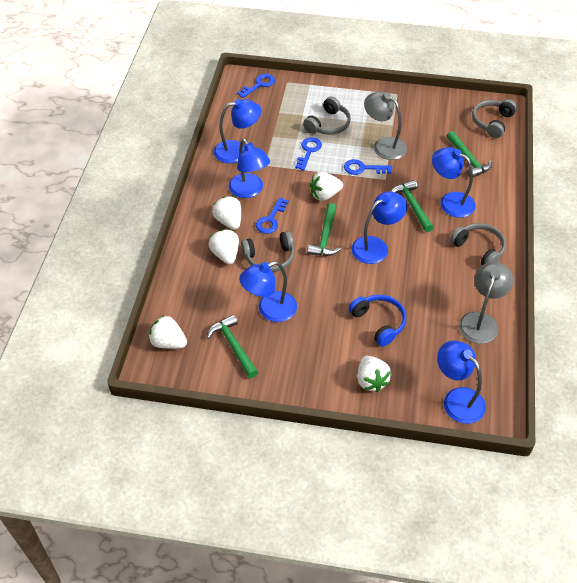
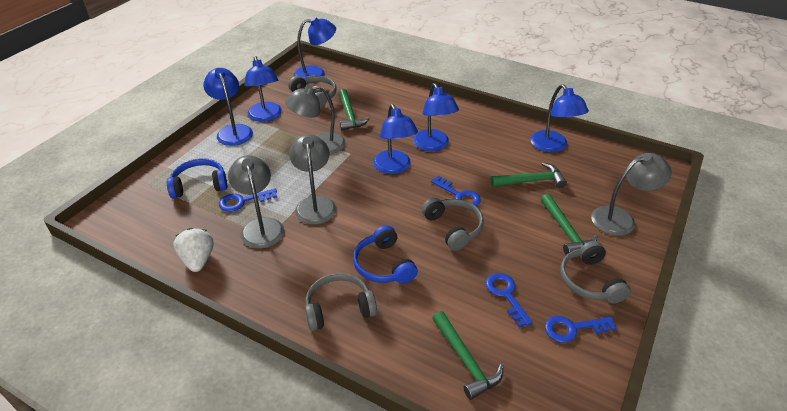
blue headphones: [348,295,406,347] = 1 -> [167,158,227,198] [353,225,418,284] = 2
grey lamp: [364,91,407,160] [459,262,513,344] = 2 -> [228,155,284,249] [285,85,346,155] [289,134,336,225] [591,153,672,236] = 4
white strawberry: [149,315,187,349] [209,229,239,264] [212,196,241,230] [310,172,343,201] [357,356,392,392] = 5 -> [173,228,214,272] = 1

